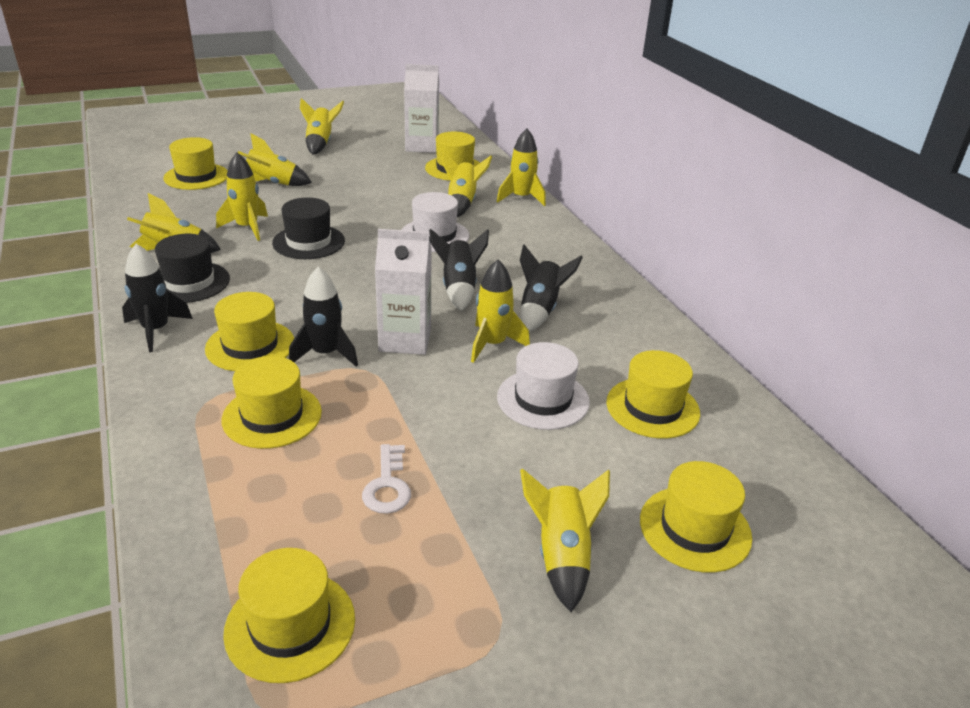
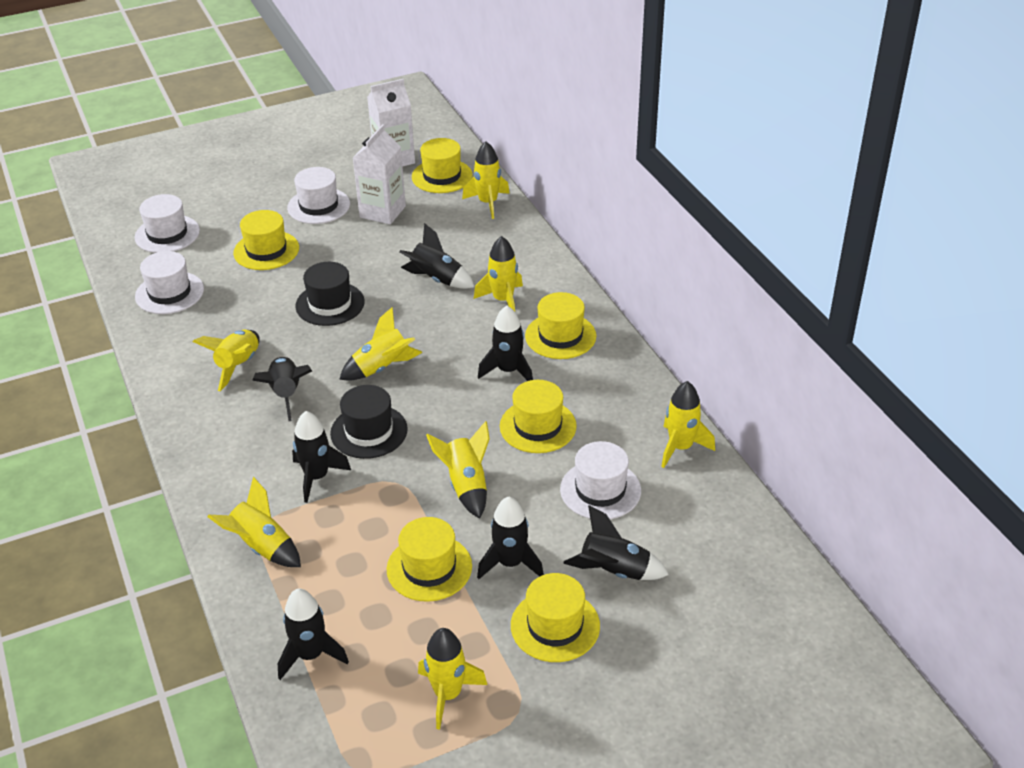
black rocket: [122,244,193,352] [289,267,358,367] [429,229,489,311] [520,244,583,332] = 4 -> [252,357,312,421] [278,588,349,680] [292,411,351,503] [399,223,474,289] [477,496,544,579] [478,306,533,381] [563,505,669,580] = 7
white hat: [402,192,469,252] [497,342,590,430] = 2 -> [135,194,200,253] [135,251,204,314] [287,167,350,224] [560,441,641,519] = 4
white key: [362,444,411,514] = 1 -> none = 0
yellow hat: [163,137,228,190] [205,292,294,371] [221,356,322,449] [223,548,355,683] [425,132,480,181] [606,350,700,439] [640,461,752,573] = 7 -> [233,210,299,270] [387,517,472,602] [412,138,473,193] [500,380,577,453] [511,573,600,662] [525,292,596,359] = 6

